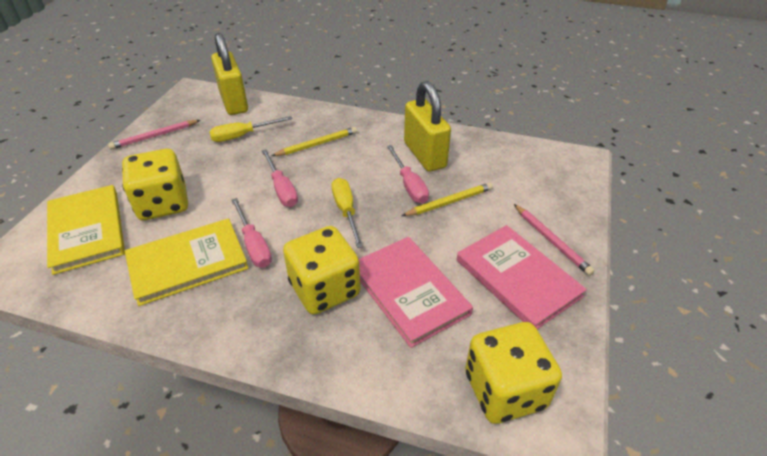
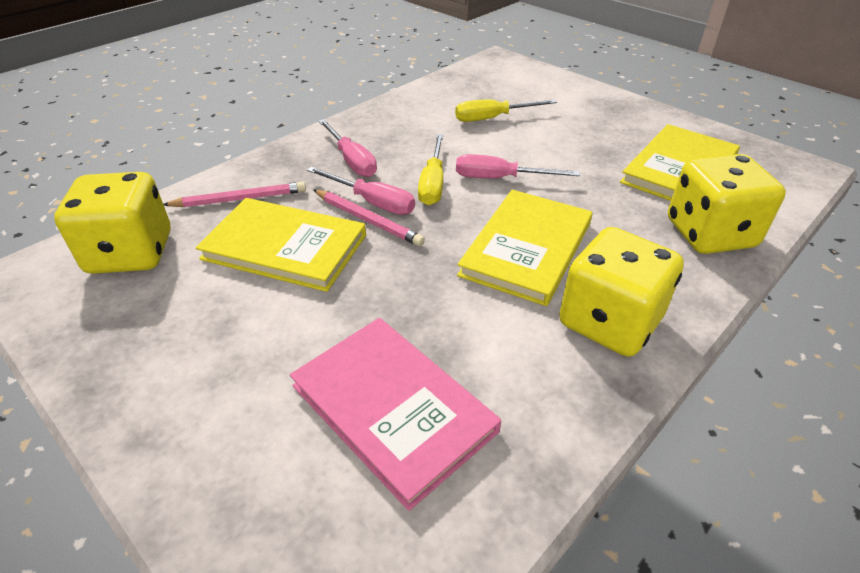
pink book: [359,237,473,348] [457,225,587,329] = 2 -> [290,318,501,511] = 1
yellow book: [47,185,125,275] [125,218,249,306] = 2 -> [196,198,366,292] [457,190,592,306] [620,124,740,201] = 3
yellow padlock: [211,33,248,115] [404,81,451,172] = 2 -> none = 0
yellow pencil: [272,127,357,156] [402,182,493,216] = 2 -> none = 0

